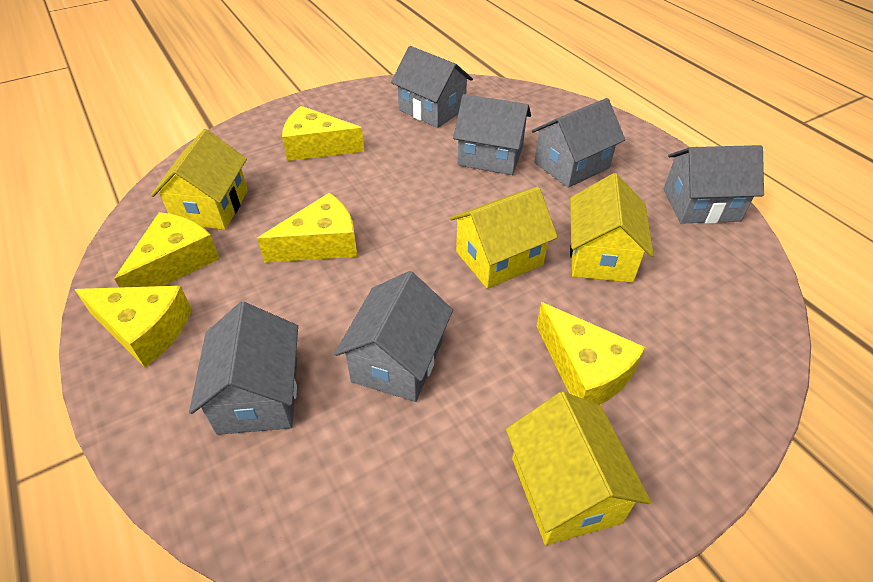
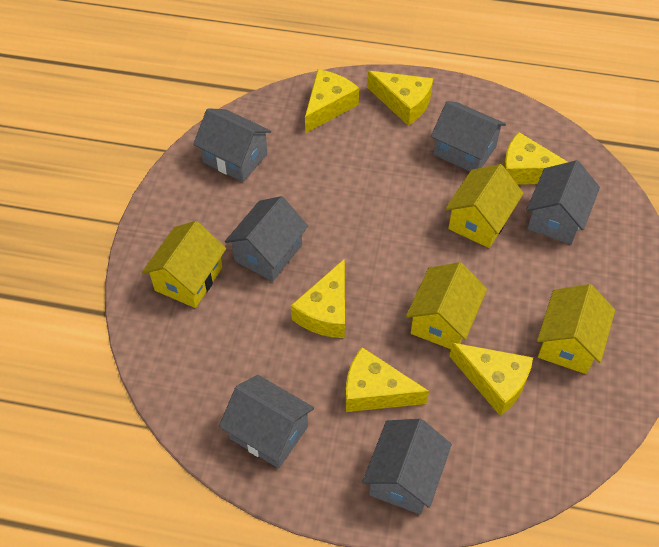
yellow cheese: [74,286,192,367] [114,212,220,288] [257,193,357,263] [282,106,364,161] [537,302,645,405] = 5 -> [291,259,345,338] [305,69,359,133] [345,347,429,412] [367,71,433,126] [449,343,533,416] [503,132,568,185] = 6

